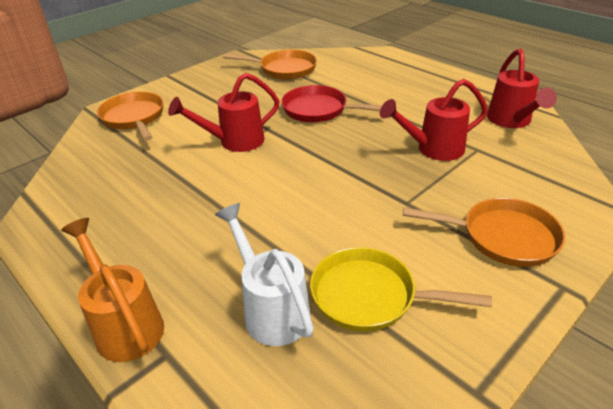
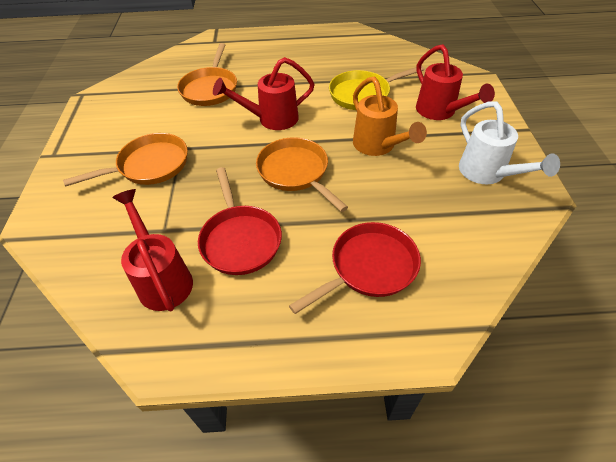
red pan: [281,85,382,123] = 1 -> [198,167,282,275] [289,222,421,314] = 2

